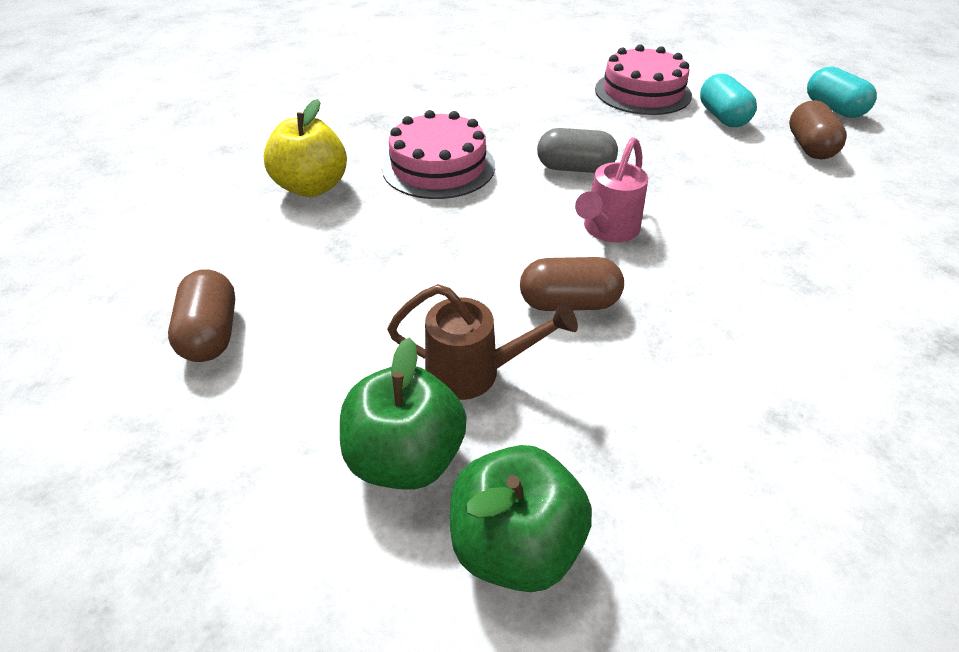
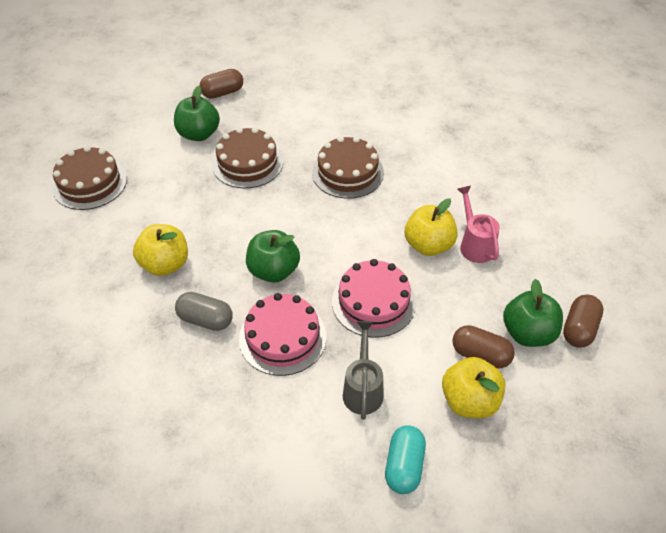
brown cake: none = 0 -> [52,146,127,210] [212,127,283,188] [312,136,384,199] = 3
brown watering can: [387,284,578,400] = 1 -> none = 0
green apple: [340,338,467,490] [450,445,592,592] = 2 -> [174,86,220,141] [246,230,300,283] [503,279,563,347] = 3
grey watering can: none = 0 -> [343,321,383,420] = 1
turquoise capsule: [700,73,757,127] [807,67,877,118] = 2 -> [385,425,426,494] = 1
yellow apple: [263,99,347,197] = 1 -> [133,224,188,276] [405,198,458,256] [442,357,506,418] = 3

